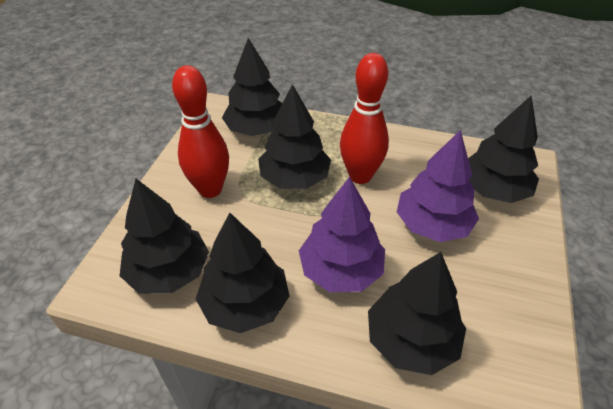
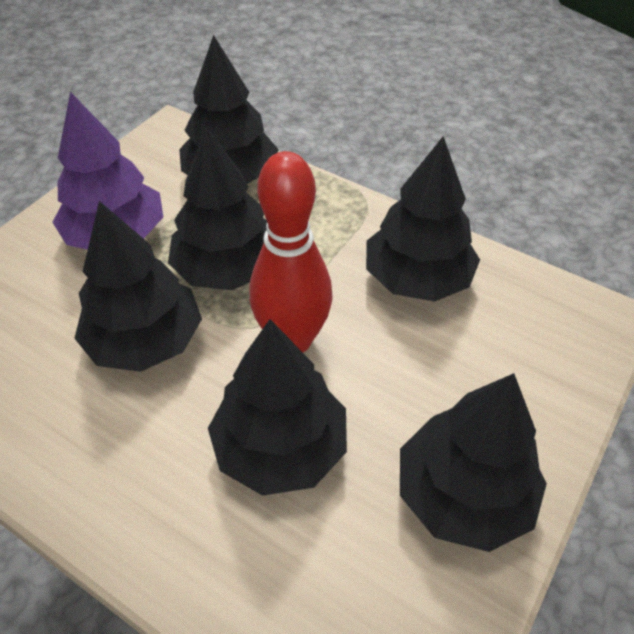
purple tree: [299,177,385,292] [397,130,479,242] = 2 -> [52,92,163,250] = 1
red bowling pin: [172,65,229,198] [340,53,389,184] = 2 -> [249,151,333,353] = 1

